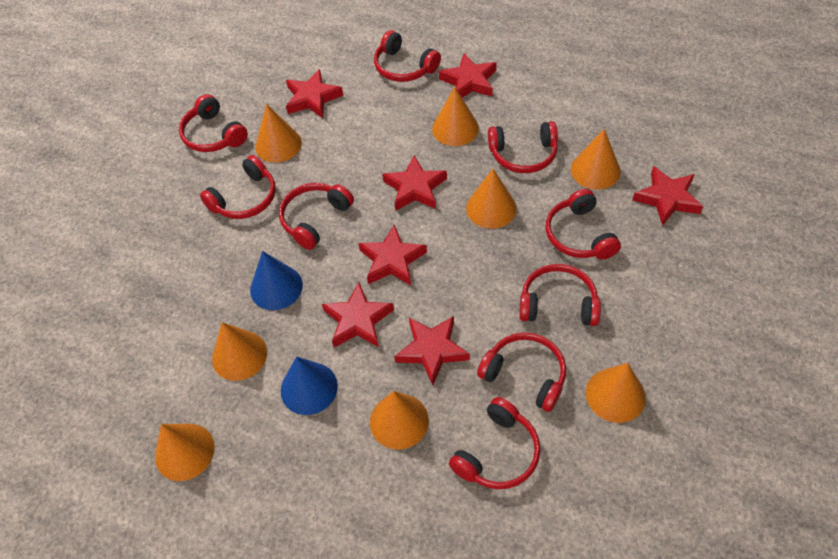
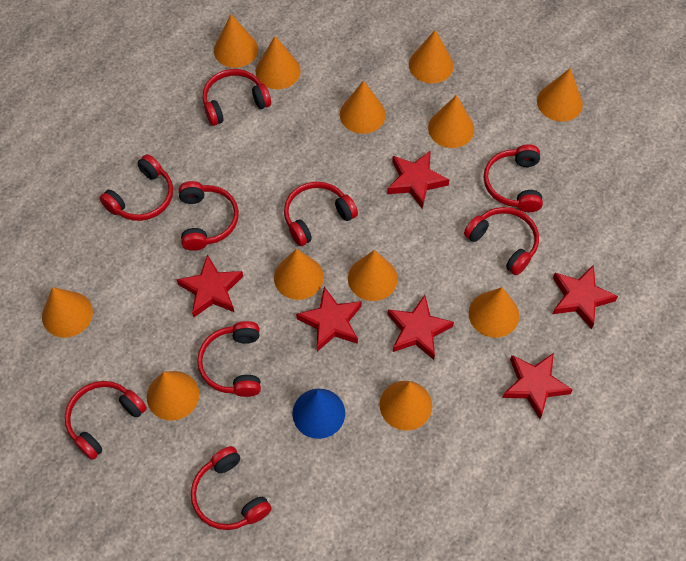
blue cone: [250,251,303,310] [281,357,338,415] = 2 -> [292,389,345,439] = 1
orange cone: [155,424,215,481] [212,322,267,381] [255,104,302,163] [370,391,429,450] [432,87,479,146] [466,169,517,229] [571,129,620,190] [586,363,646,423] = 8 -> [42,287,93,338] [147,371,199,421] [214,14,258,68] [256,36,301,89] [274,249,324,300] [340,80,386,134] [348,250,398,301] [380,381,432,431] [409,30,454,83] [428,95,474,148] [469,287,519,338] [537,68,583,121] = 12
red star: [286,69,343,118] [322,282,394,347] [358,224,427,285] [382,155,447,211] [394,316,470,385] [439,53,497,98] [633,166,703,226] = 7 -> [177,254,243,317] [296,287,362,352] [387,151,450,209] [387,295,454,360] [502,353,573,419] [553,265,618,329] = 6

